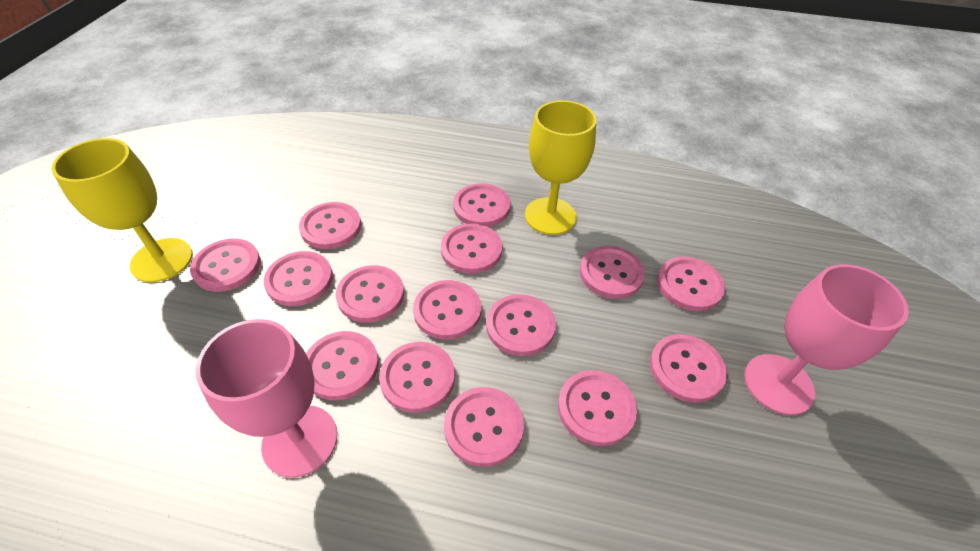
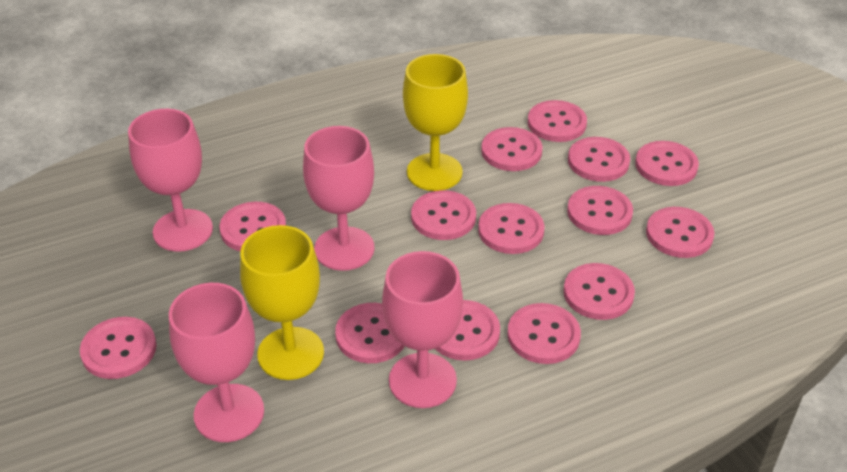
pink button: [190,238,260,292] [264,251,333,306] [299,202,361,249] [306,331,379,400] [336,265,404,323] [379,342,455,413] [413,280,481,340] [441,223,502,274] [444,387,524,467] [453,183,511,227] [486,294,556,356] [558,370,637,446] [580,246,645,299] [650,334,727,403] [657,257,725,311] = 15 -> [80,317,157,379] [220,202,286,251] [335,303,405,363] [411,190,476,240] [435,300,500,361] [478,203,544,254] [481,127,543,171] [507,303,581,364] [528,100,587,142] [564,263,635,320] [567,186,633,235] [568,137,630,182] [635,141,699,186] [646,207,714,258] = 14
pink goblet: [195,319,337,478] [744,264,909,415] = 2 -> [128,109,213,252] [169,283,264,442] [303,126,375,271] [382,251,463,408] = 4

